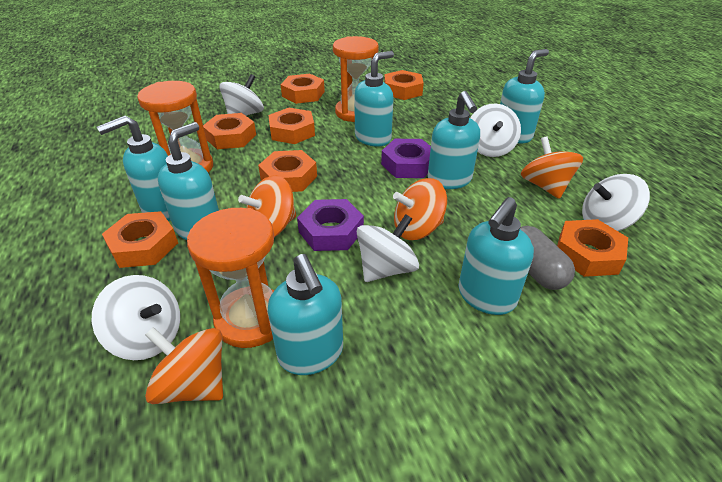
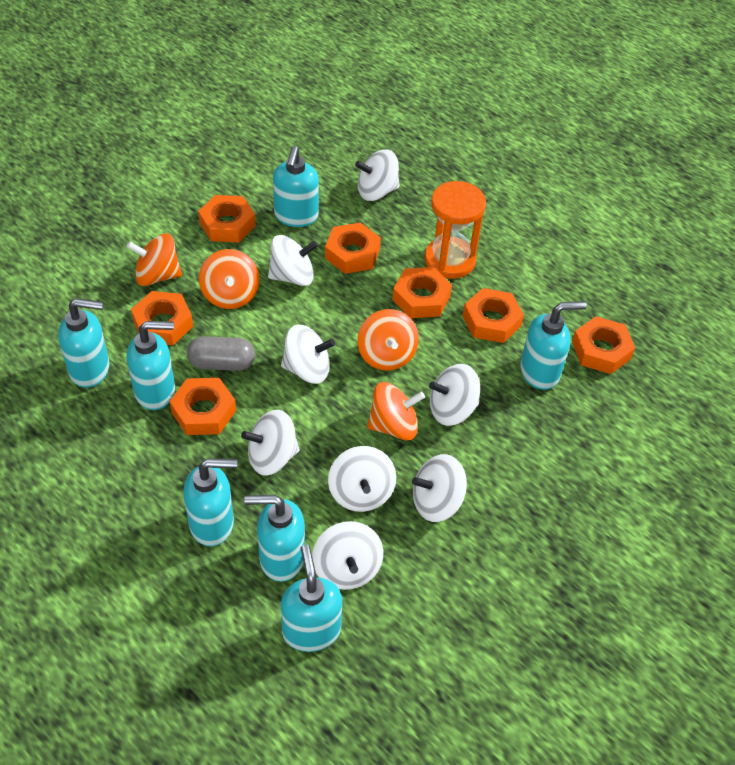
orange hourglass: [137,81,213,173] [187,208,274,348] [333,36,379,122] = 3 -> [425,181,486,279] = 1
purple nut: [297,199,364,251] [381,139,431,178] = 2 -> none = 0
white spinning top: [92,275,180,360] [219,74,264,116] [357,214,419,282] [470,103,521,157] [582,174,650,231] = 5 -> [241,410,300,475] [268,235,318,286] [281,324,335,384] [312,521,383,590] [328,446,396,512] [355,149,400,201] [412,454,467,522] [429,364,480,426] = 8

